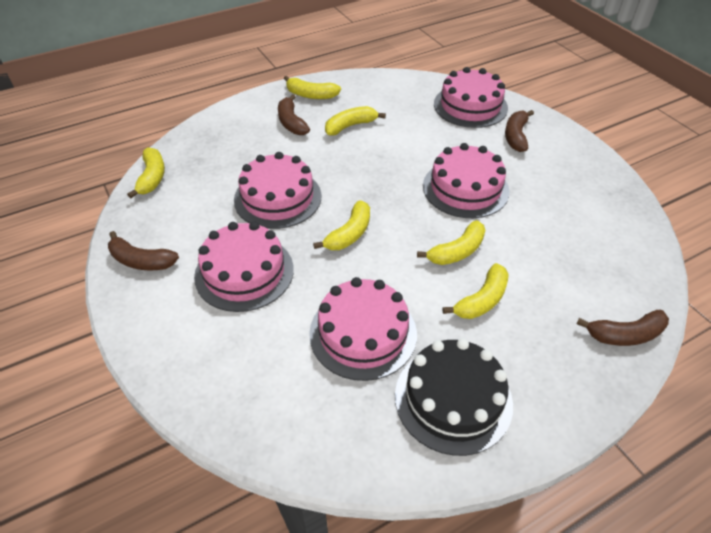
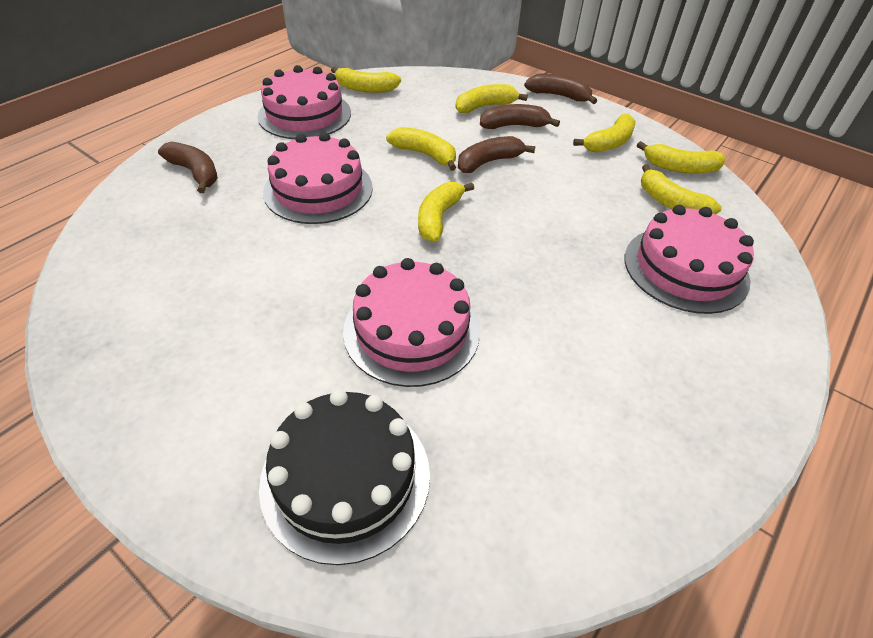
pink cake: [194,222,294,312] [234,152,321,229] [309,277,417,381] [423,143,510,218] [434,67,508,128] = 5 -> [258,65,351,139] [263,132,373,224] [343,258,480,387] [625,205,754,314] = 4
yellow banana: [127,147,165,198] [284,76,341,99] [313,200,370,250] [325,106,386,135] [417,220,485,265] [442,263,509,319] = 6 -> [331,67,401,93] [386,127,456,171] [418,182,474,242] [455,84,528,113] [573,114,636,152] [637,141,726,174] [641,164,722,214] = 7

